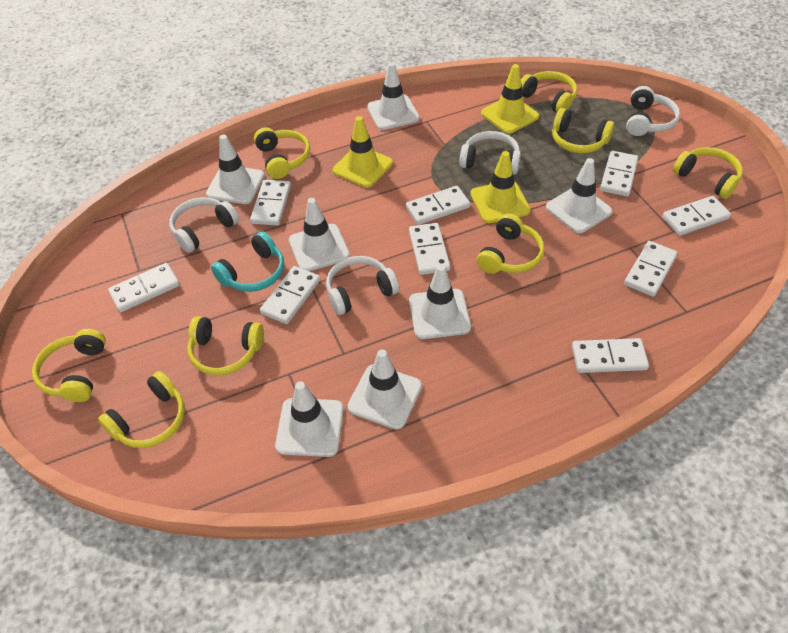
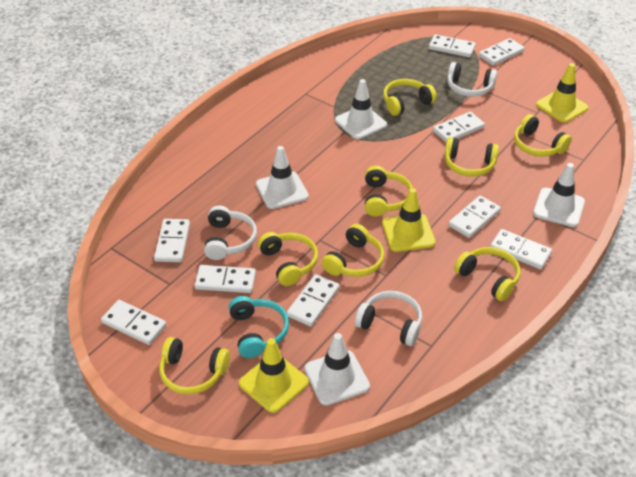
white headphones: [169,197,239,253] [326,256,399,315] [459,131,521,175] [626,86,680,136] = 4 -> [204,205,257,260] [355,291,422,346] [447,62,497,97] = 3
white traffic cone: [206,135,265,204] [275,381,344,457] [289,198,350,271] [347,349,422,430] [367,62,420,130] [409,264,471,339] [546,158,613,233] = 7 -> [256,146,309,209] [304,333,370,406] [335,79,387,139] [533,163,585,227] = 4

